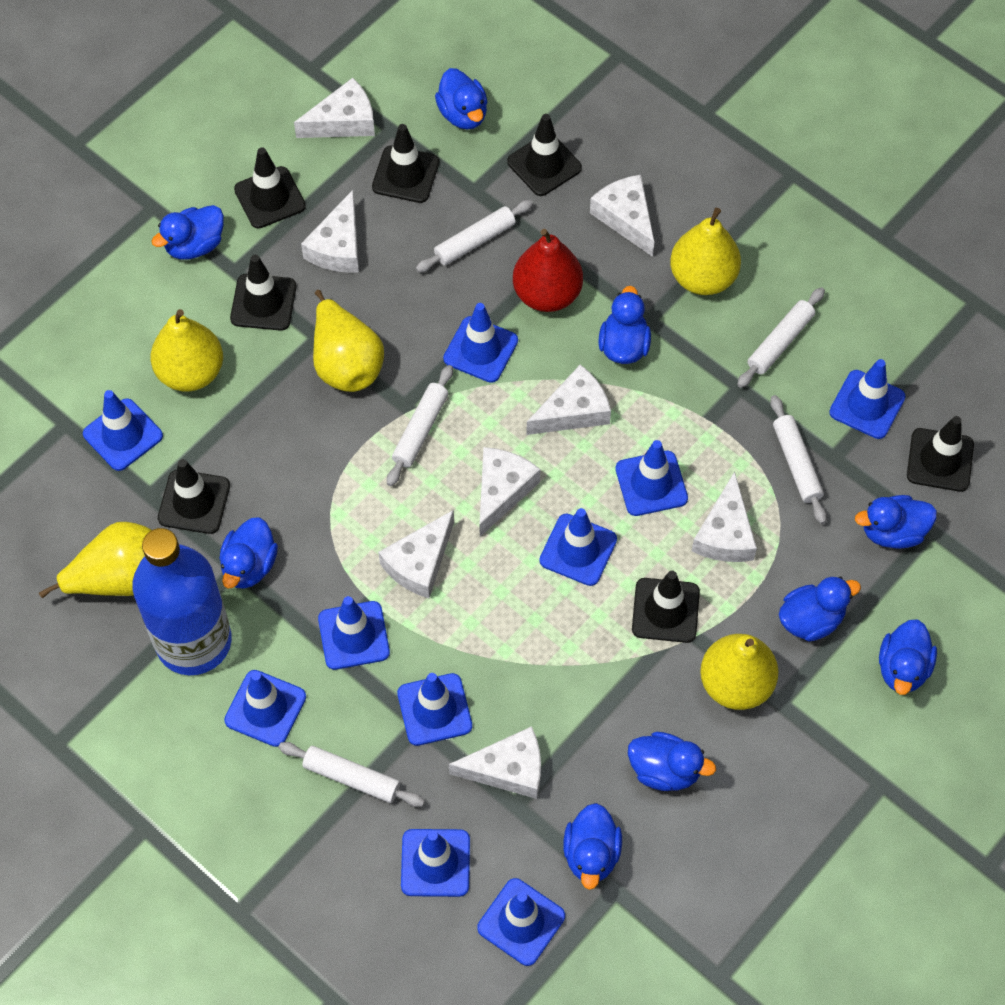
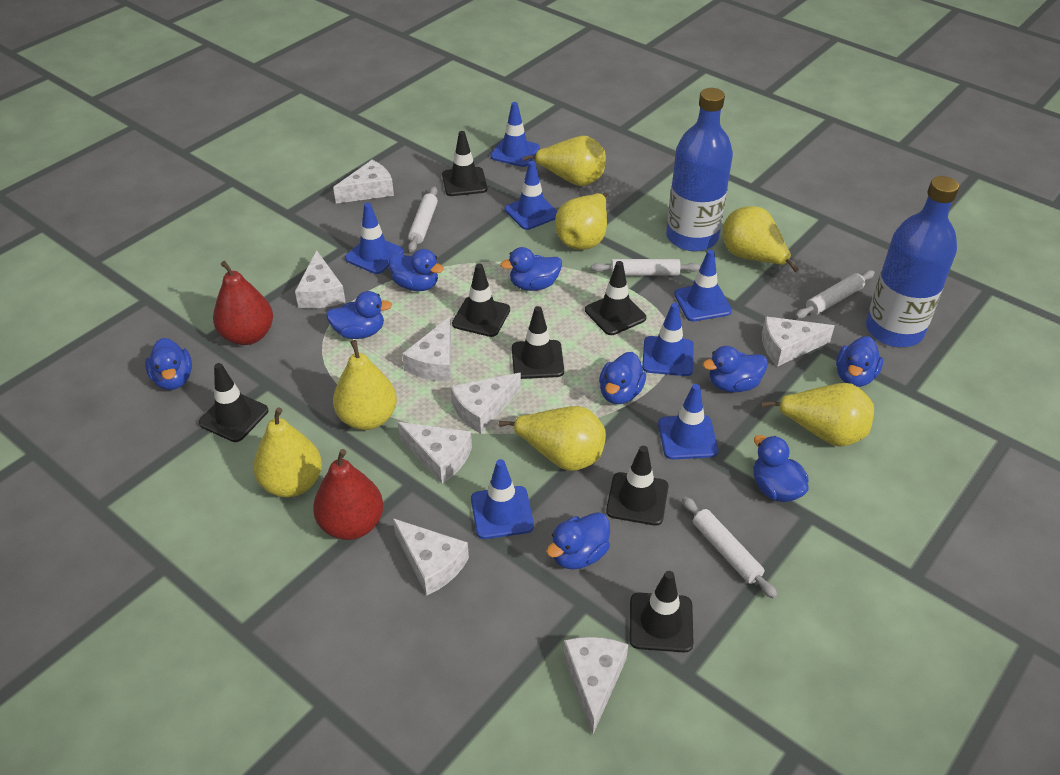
blue bottle: [132,528,232,675] = 1 -> [666,88,733,251] [866,176,959,347] = 2
blue traffic cone: [83,390,163,471] [224,670,306,747] [318,596,390,670] [397,673,472,746] [401,829,470,897] [443,303,518,383] [477,878,565,966] [539,508,617,586] [615,440,688,516] [829,359,906,439] = 10 -> [345,203,404,274] [471,459,534,539] [490,102,540,167] [505,161,557,230] [642,303,694,376] [658,384,718,459] [674,250,732,321] = 7
red pear: [513,229,583,312] = 1 -> [213,261,273,345] [313,449,383,540] = 2
white rolling pin: [278,742,425,807] [387,365,453,486] [416,200,533,272] [737,287,825,388] [770,395,827,524] = 5 -> [408,186,438,252] [591,259,701,276] [682,497,777,599] [795,270,875,319] = 4
yellow pear: [39,522,152,598] [150,309,223,391] [313,290,384,392] [670,208,741,295] [700,634,778,710] = 5 -> [253,407,322,497] [333,340,397,430] [498,406,606,471] [523,136,606,186] [555,193,607,250] [723,206,799,272] [762,383,874,447] = 7

